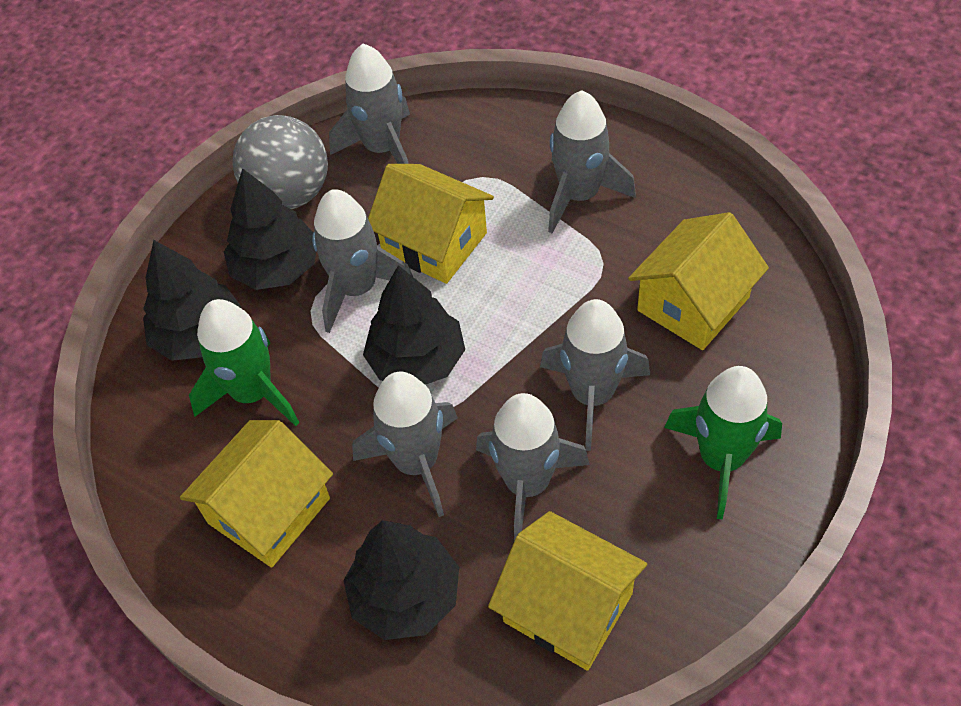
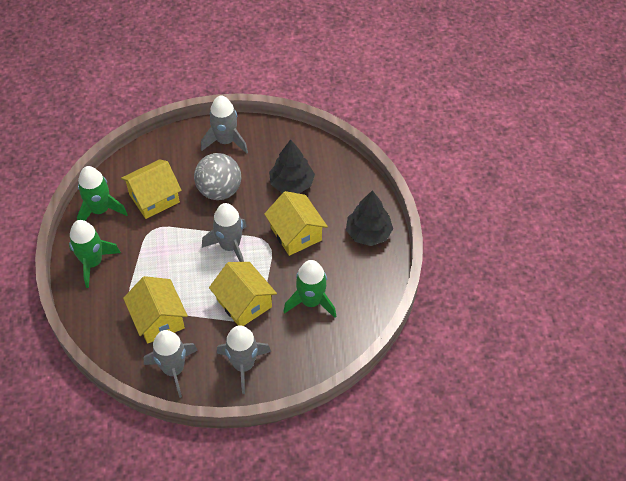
black tree: [143,240,241,361] [224,168,316,290] [343,520,459,640] [363,265,465,385] = 4 -> [269,139,315,194] [346,190,393,246] = 2
green rocket: [189,299,299,426] [664,366,782,520] = 2 -> [69,220,121,288] [77,166,128,221] [283,260,336,318] = 3
grey rocket: [312,189,413,333] [329,44,410,164] [352,372,458,517] [476,393,590,541] [540,299,650,451] [548,90,636,233] = 6 -> [144,330,198,398] [201,95,248,154] [202,203,247,262] [217,325,271,394] = 4

